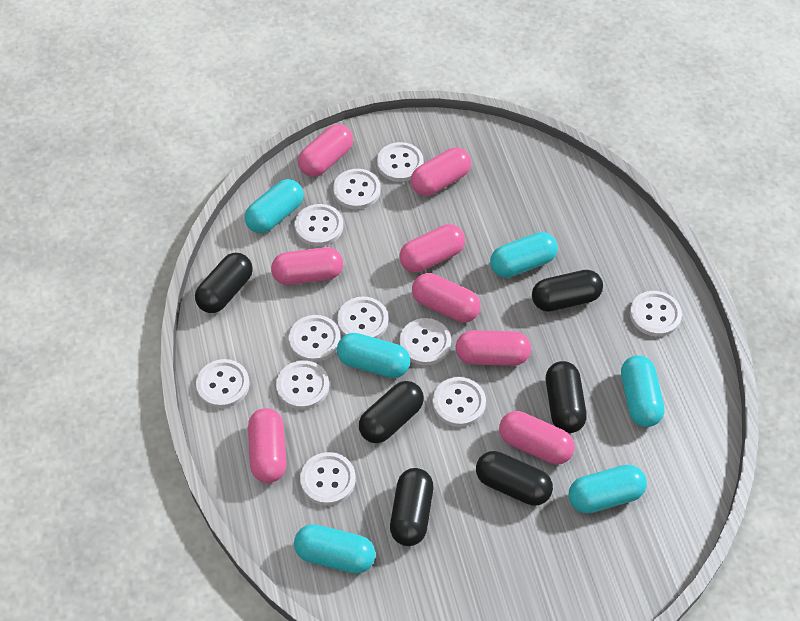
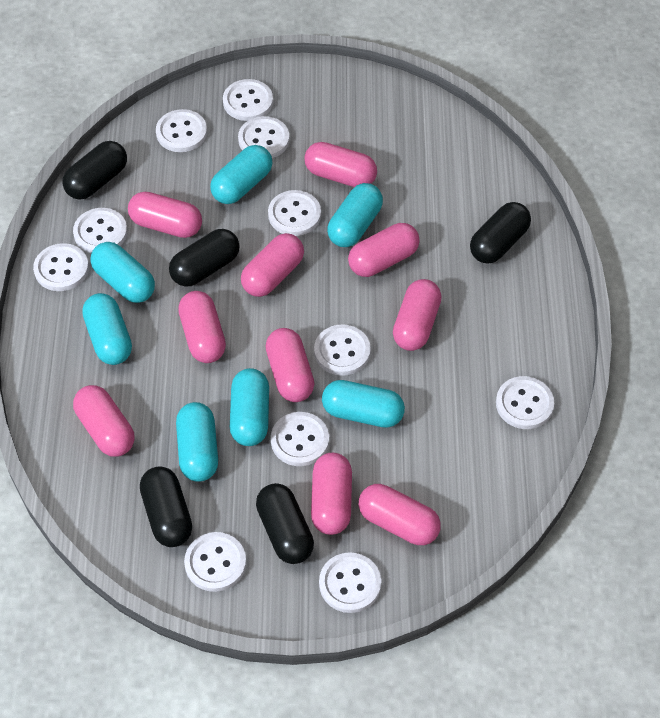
black capsule: [195,253,253,313] [359,381,424,443] [390,468,433,546] [476,451,553,506] [532,270,603,312] [546,361,587,433] = 6 -> [63,141,127,200] [140,466,192,547] [169,229,240,287] [256,483,314,564] [470,202,531,264] = 5
pink capsule: [248,408,287,483] [271,247,343,285] [298,124,353,177] [399,224,465,273] [411,148,471,196] [412,273,481,323] [456,330,531,366] [499,411,575,464] = 8 -> [73,385,135,457] [128,192,202,238] [178,291,226,363] [241,233,304,297] [266,328,314,402] [304,142,377,187] [311,453,352,535] [348,223,420,277] [359,484,441,545] [393,279,442,351] = 10
turquoise capsule: [245,179,303,233] [294,524,376,574] [337,333,410,378] [490,232,558,278] [568,465,647,514] [621,355,664,427] = 6 -> [82,293,132,365] [90,242,155,303] [176,402,218,482] [210,145,272,204] [230,368,269,446] [322,380,405,428] [327,183,383,247] = 7

